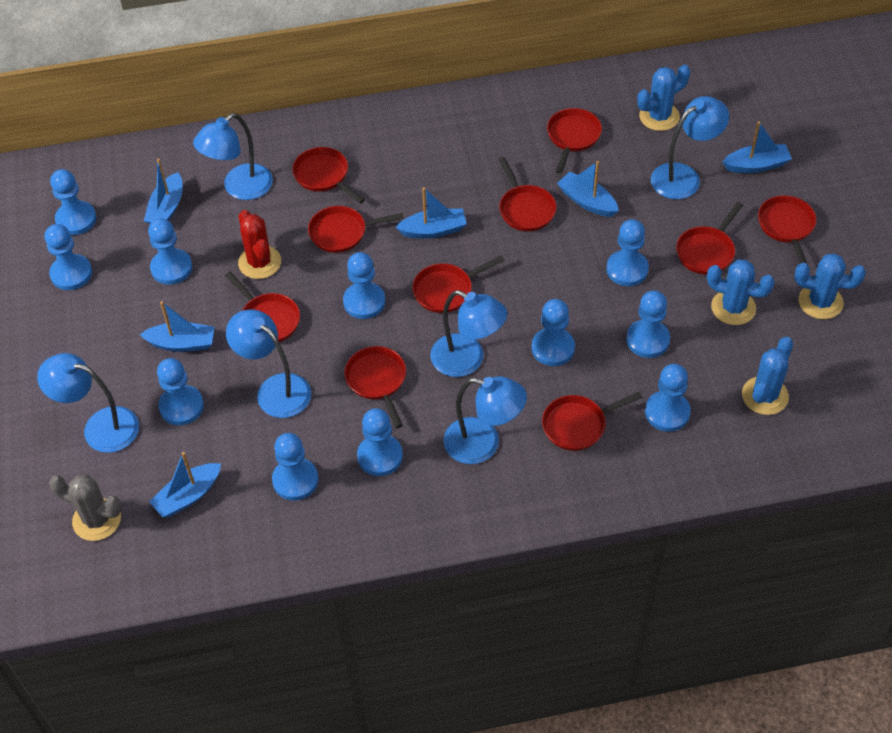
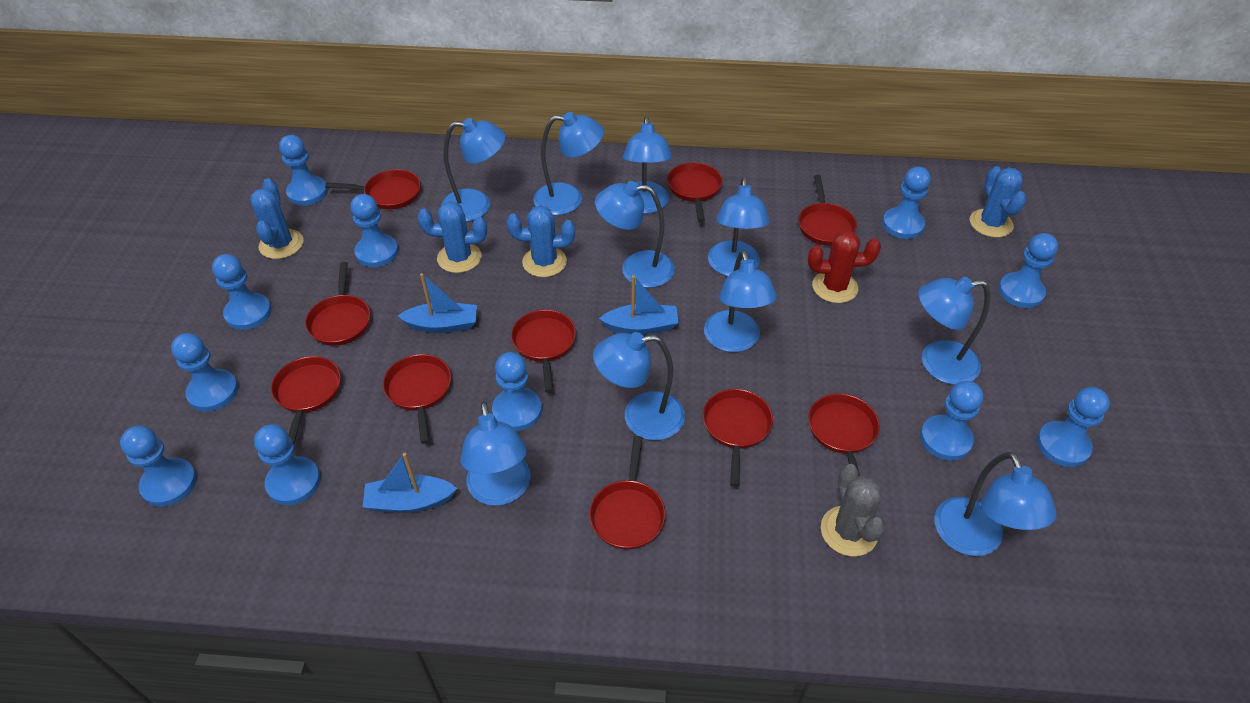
blue boat: [140,301,215,352] [144,158,183,224] [149,452,221,517] [396,187,467,239] [557,161,619,217] [723,121,792,173] = 6 -> [362,453,457,513] [398,273,477,333] [599,275,679,335] = 3
blue lamp: [37,353,139,453] [193,113,273,200] [226,309,311,418] [430,290,507,377] [443,376,527,464] [651,96,729,199] = 6 -> [441,118,506,222] [460,401,531,506] [533,112,604,215] [593,332,685,440] [595,181,675,288] [623,116,672,214] [704,250,777,352] [708,177,770,276] [918,277,990,385] [935,452,1057,556] = 10

